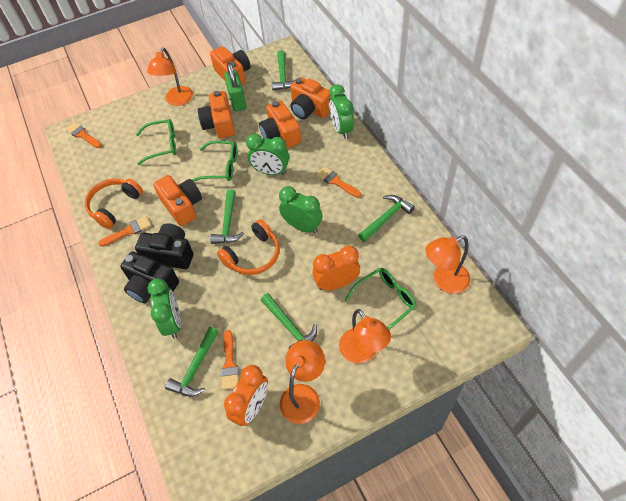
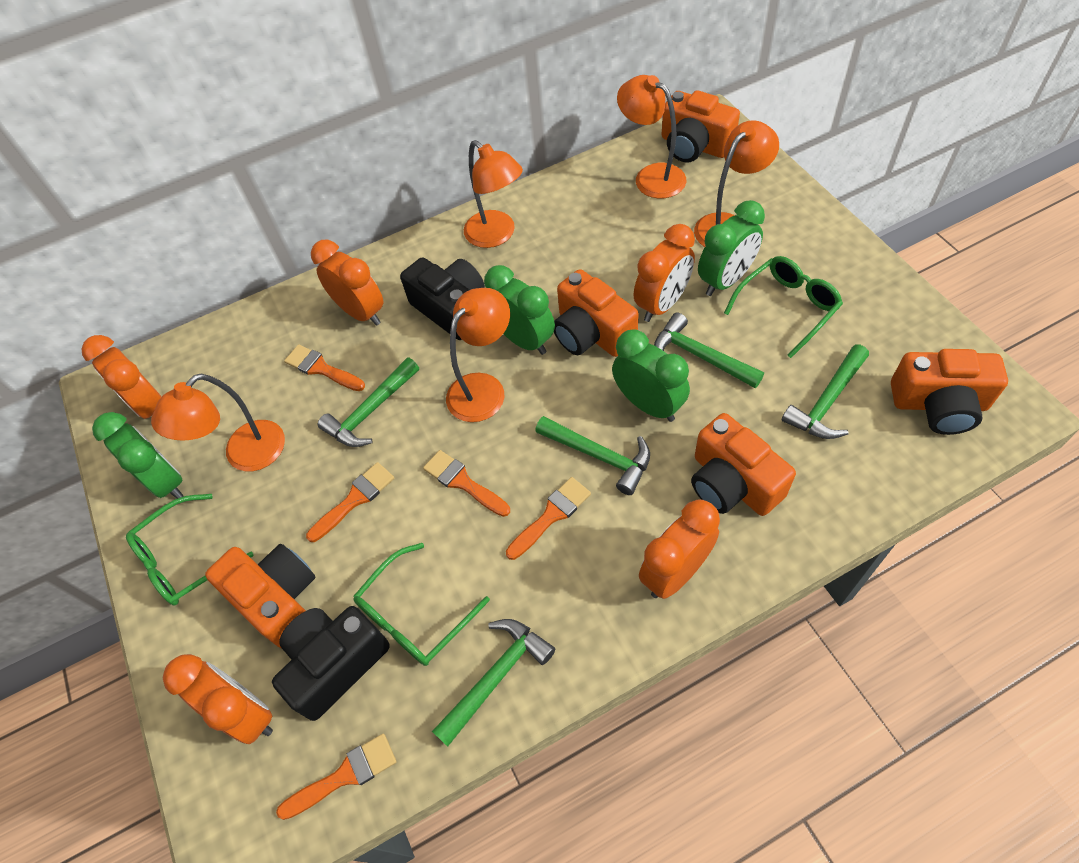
green padlock: [224,63,246,112] = 1 -> none = 0
orange brush: [66,122,102,148] [98,216,151,247] [221,330,239,390] [316,167,361,198] = 4 -> [276,734,397,820] [284,344,365,391] [306,462,394,542] [423,450,510,517] [506,477,591,560] = 5
orange clock: [224,365,268,426] [313,246,360,290] = 2 -> [81,335,162,419] [163,654,273,744] [311,240,384,326] [634,224,695,322] [639,499,720,599] = 5
orange headphones: [85,179,143,229] [217,219,280,275] = 2 -> none = 0
orange lamp: [147,48,193,106] [280,340,325,424] [339,309,391,364] [425,235,470,294] = 4 -> [151,374,285,471] [446,288,510,422] [464,140,523,248] [617,75,686,198] [694,120,779,247] = 5

